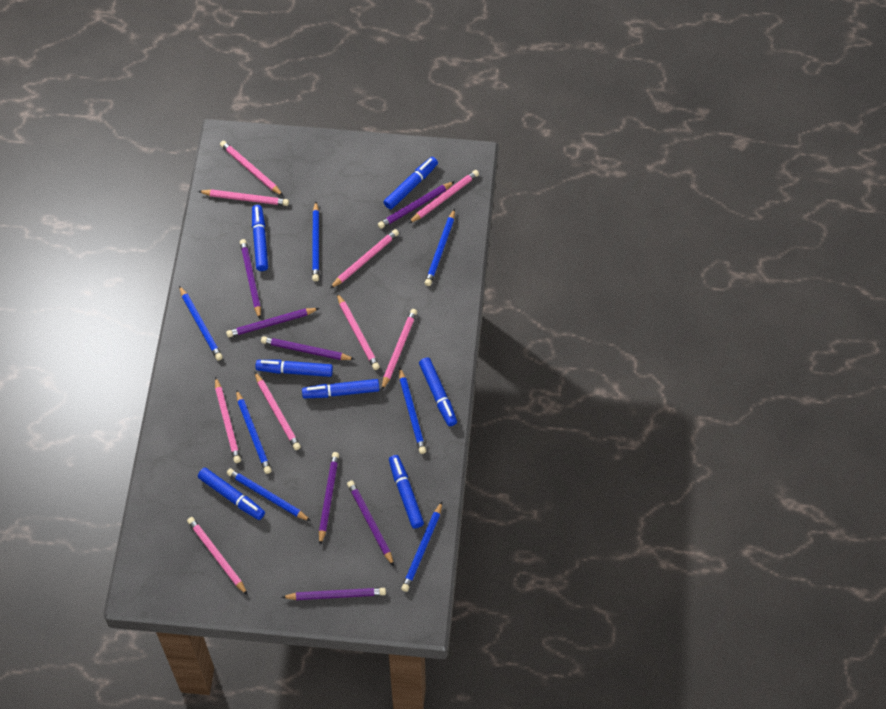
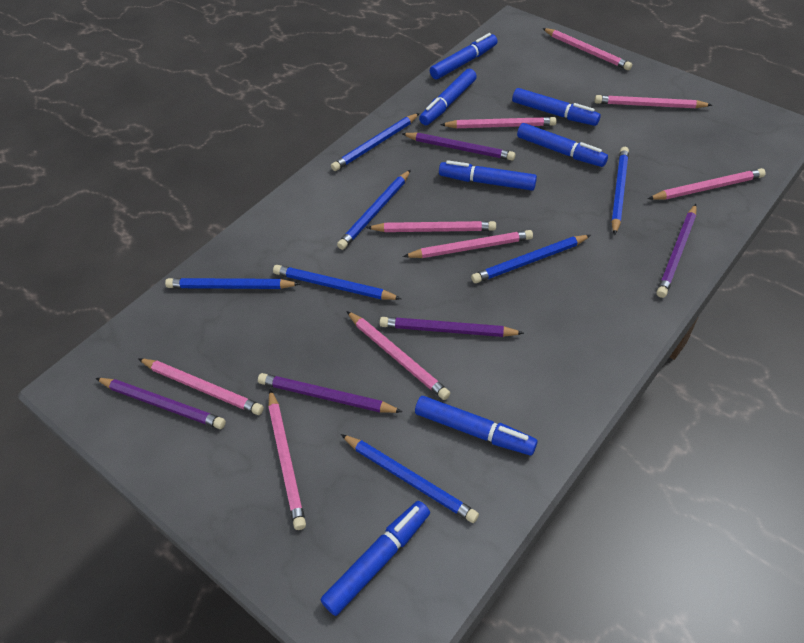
purple pencil: [226,308,319,337] [240,239,261,319] [261,336,355,360] [282,588,386,600] [319,452,339,545] [347,480,394,566] [378,181,455,229] = 7 -> [96,378,226,429] [258,373,403,413] [380,317,524,337] [402,133,515,161] [657,204,697,298] = 5

